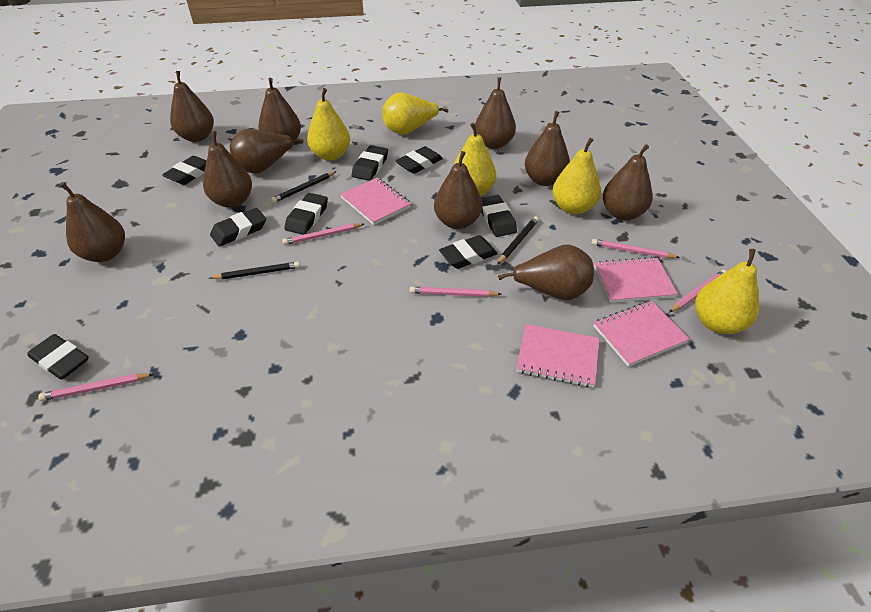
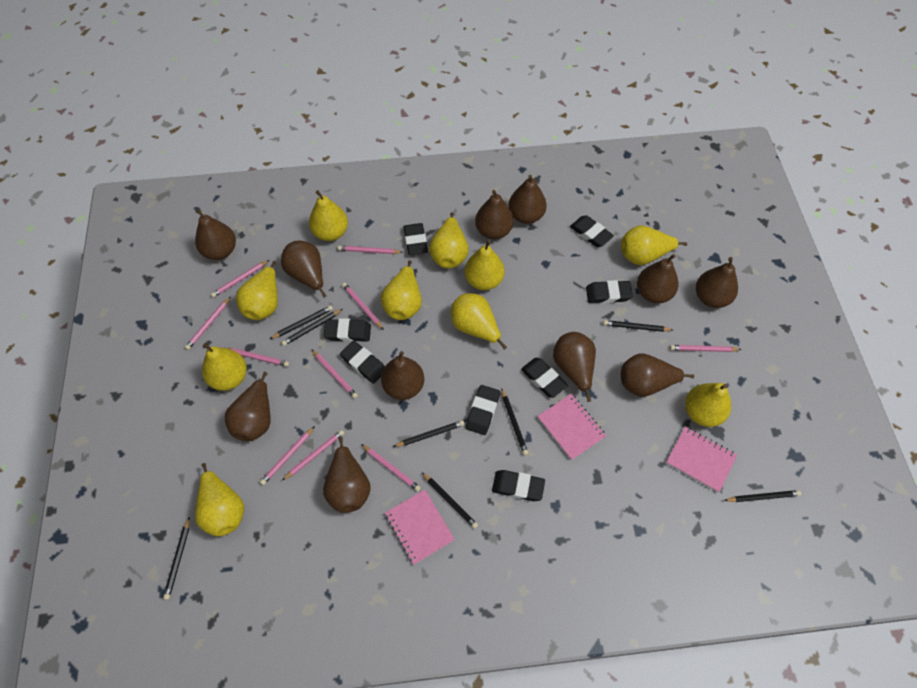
black pencil: [209,262,300,279] [271,171,337,203] [497,216,539,265] = 3 -> [163,516,190,600] [270,305,333,339] [281,309,343,346] [393,420,465,447] [422,472,478,529] [501,388,528,455] [603,320,673,332] [724,490,801,502] = 8
brown pear: [60,183,125,262] [170,71,214,142] [203,131,252,208] [230,129,303,174] [258,78,301,143] [434,151,482,229] [475,77,516,149] [498,244,594,300] [525,111,570,186] [603,144,653,220] = 10 -> [195,209,236,260] [225,372,271,441] [281,241,327,298] [323,437,371,513] [381,351,424,400] [475,190,514,240] [508,175,547,224] [553,332,596,402] [621,353,694,397] [637,254,679,303] [696,257,738,308] = 11
pink notebook: [340,177,411,225] [516,324,599,388] [593,301,690,367] [594,257,678,303] = 4 -> [385,490,455,565] [537,394,606,460] [666,427,737,492] = 3
pink pencil: [38,373,154,401] [282,223,364,245] [410,287,501,297] [592,239,680,258] [669,270,727,312] = 5 -> [185,296,231,350] [211,260,269,298] [227,348,289,367] [260,426,315,485] [282,430,344,480] [312,350,358,399] [338,246,403,254] [342,283,384,330] [361,444,421,492] [670,345,742,352] = 10
yellow pear: [307,88,350,161] [382,92,448,135] [453,123,496,196] [552,138,601,214] [695,249,759,334] = 5 -> [195,463,244,536] [202,343,247,391] [236,261,278,320] [309,190,348,241] [381,260,422,320] [429,212,469,269] [451,293,507,350] [465,240,505,290] [621,225,687,265] [685,383,731,427] = 10

